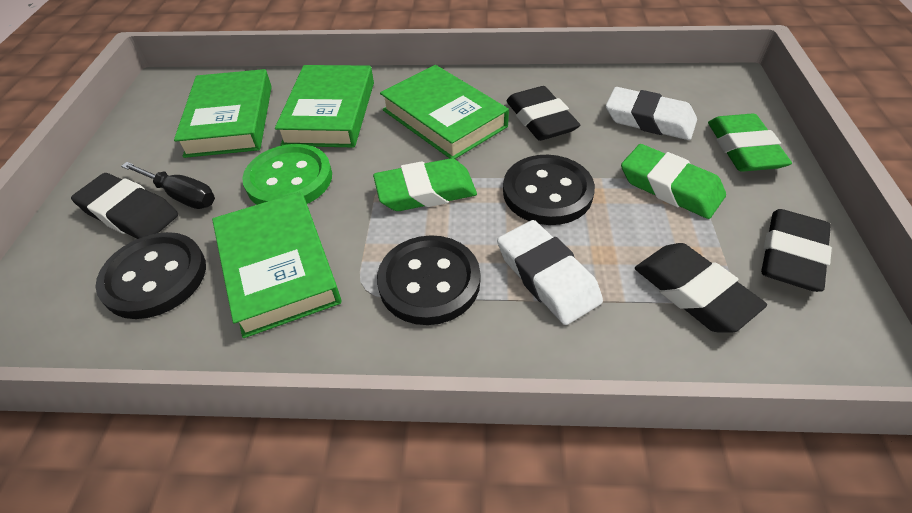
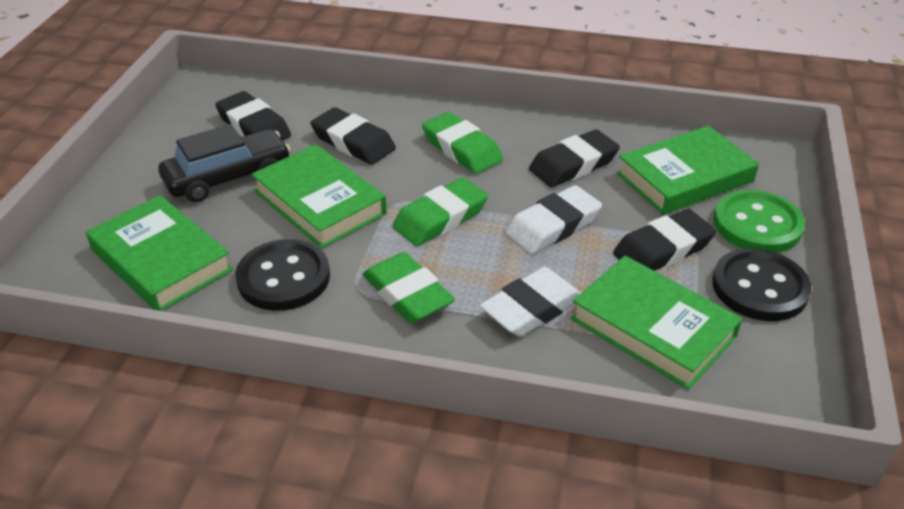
black button: [96,232,206,319] [377,235,480,325] [503,155,595,225] = 3 -> [235,239,330,311] [712,248,811,321] = 2
black car: none = 0 -> [159,124,291,202] = 1
black screwdriver: [121,162,215,209] = 1 -> none = 0

